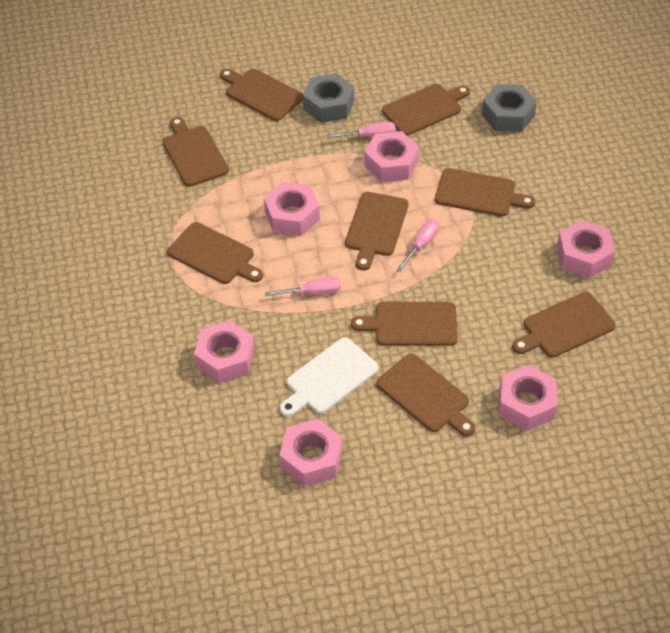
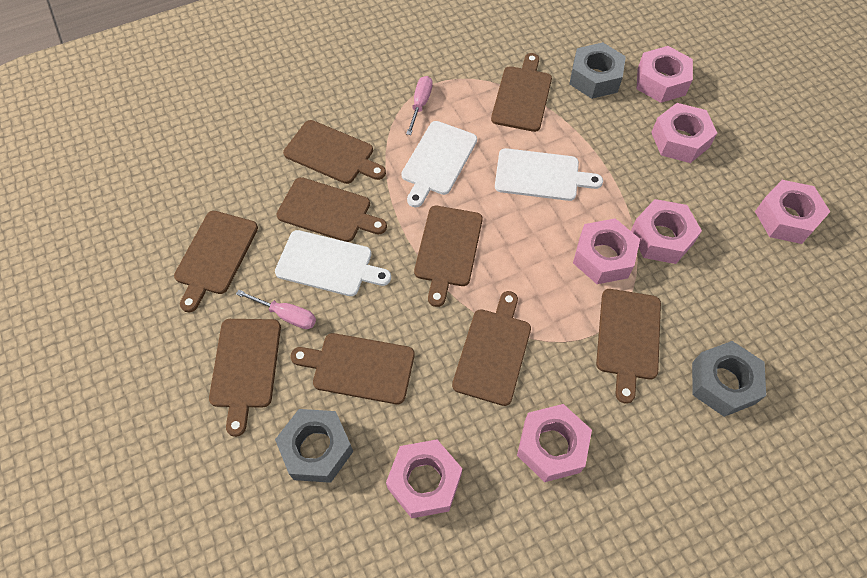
grey nut: [303,73,354,123] [482,84,537,132] = 2 -> [275,409,353,483] [569,42,626,99] [692,341,766,417] = 3
pink nut: [194,320,255,383] [264,182,320,236] [279,419,342,487] [364,131,419,182] [499,365,557,431] [557,220,615,278] = 6 -> [386,439,462,518] [517,404,592,482] [573,218,640,284] [631,199,702,264] [637,46,693,103] [651,103,717,163] [755,180,830,244] = 7
pink screwdriver: [264,277,341,296] [327,121,396,138] [397,219,439,272] = 3 -> [236,290,316,329] [406,76,433,135] = 2
white cutting board: [280,337,379,417] = 1 -> [275,230,391,296] [401,121,477,207] [495,148,603,201] = 3

